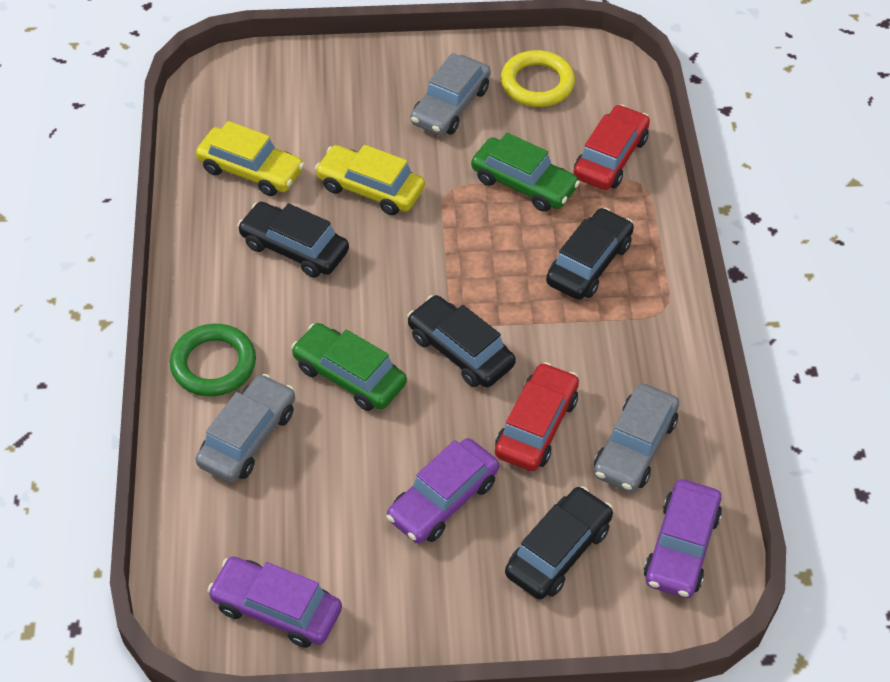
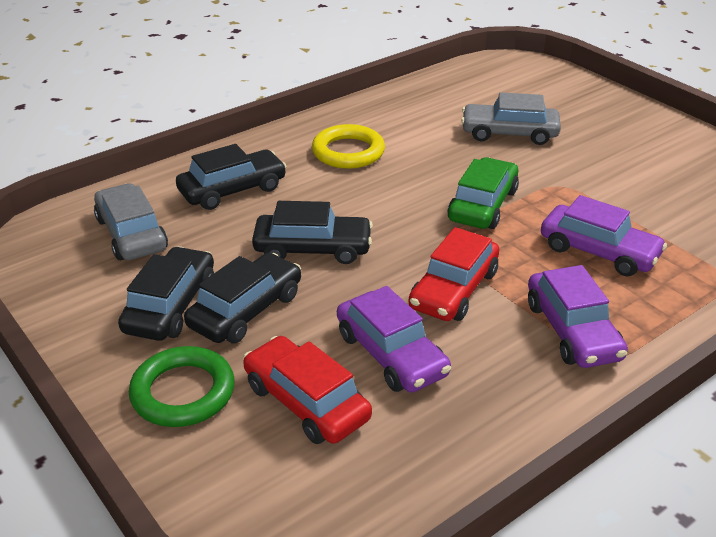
green car: [291,323,407,411] [471,133,580,212] = 2 -> [447,157,519,229] = 1
grey car: [195,374,295,483] [410,53,491,136] [594,384,679,492] = 3 -> [94,183,168,260] [461,92,561,145] = 2
yellow car: [196,121,304,196] [315,145,425,215] = 2 -> none = 0

